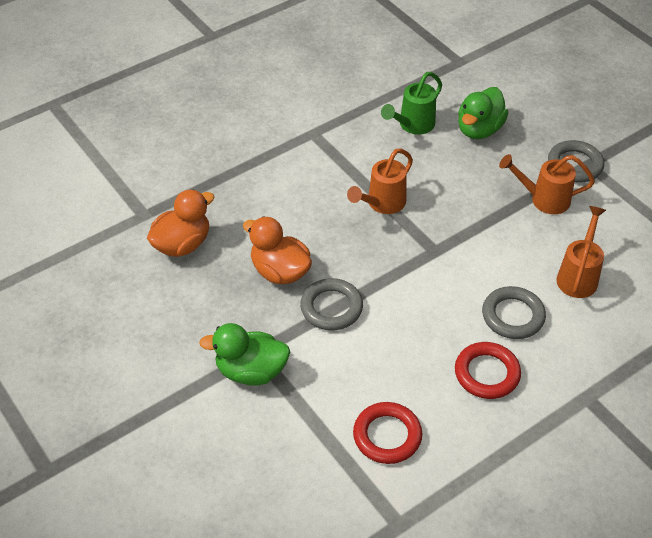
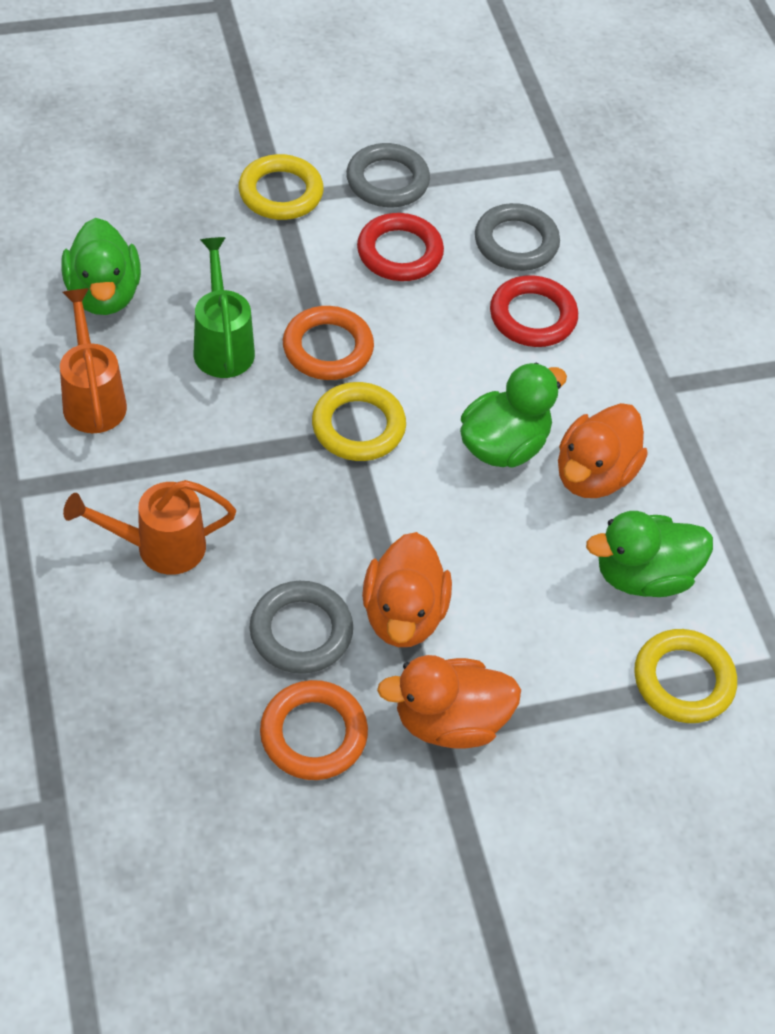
green duck: [199,323,290,386] [458,87,508,139] = 2 -> [61,218,141,315] [460,363,567,468] [586,511,713,597] = 3
orange duck: [147,189,215,257] [243,216,312,284] = 2 -> [362,532,452,647] [377,655,521,748] [558,403,648,498] = 3
orange ring: none = 0 -> [260,680,368,780] [283,306,374,380] = 2
orange watering can: [347,148,413,214] [499,154,595,214] [556,206,606,298] = 3 -> [60,288,127,433] [63,480,236,575] = 2
yellow ring: none = 0 -> [239,154,324,220] [312,382,406,461] [634,629,737,723] = 3

